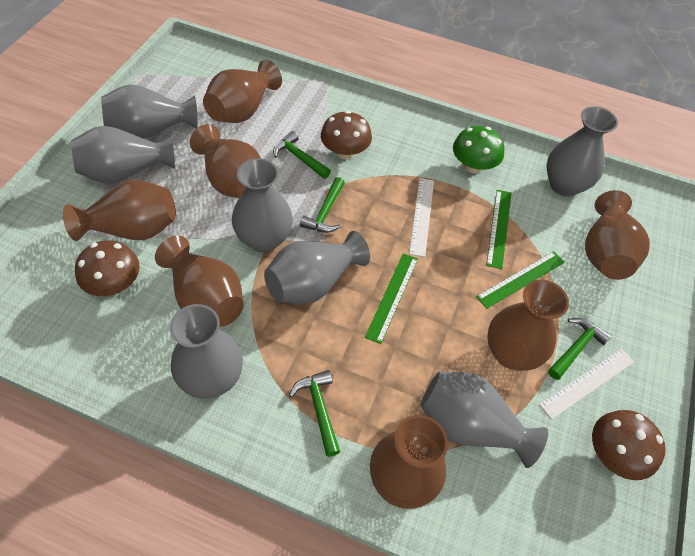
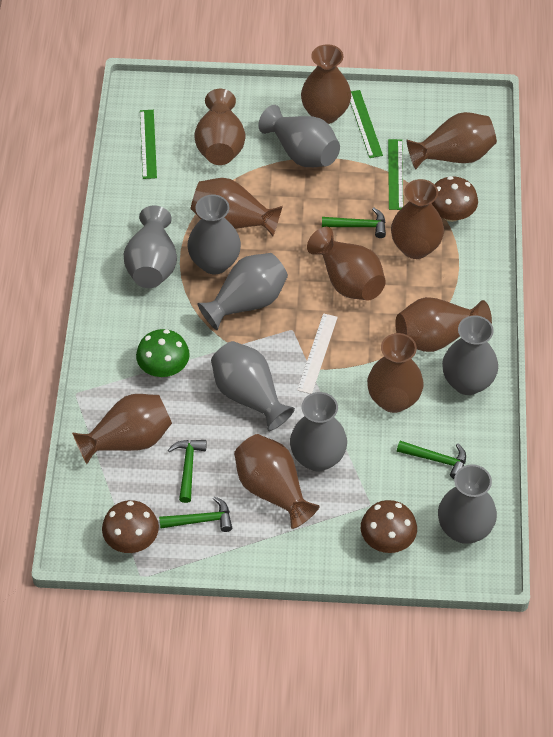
brown vase: [63,180,176,241] [155,236,244,327] [190,124,261,198] [203,60,282,123] [370,415,448,509] [487,280,569,371] [585,190,650,280] = 7 -> [72,394,172,464] [191,178,283,236] [194,89,245,165] [234,434,320,529] [301,44,351,124] [307,227,386,300] [367,333,424,413] [391,179,444,259] [395,297,492,352] [406,112,497,170] = 10
grey vase: [71,126,175,184] [101,84,198,139] [170,304,243,399] [232,158,293,252] [264,231,370,304] [421,372,548,468] [546,106,618,197] = 7 -> [124,206,177,288] [187,195,241,274] [197,253,288,330] [211,341,295,431] [258,105,340,167] [290,392,347,471] [438,464,497,544] [442,316,498,395] = 8
white ruler: [409,178,434,257] [539,349,634,420] = 2 -> [297,313,338,394] = 1

